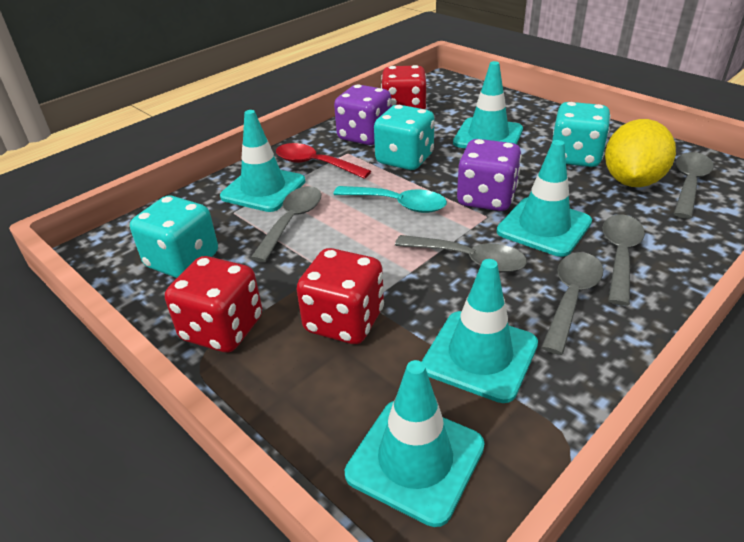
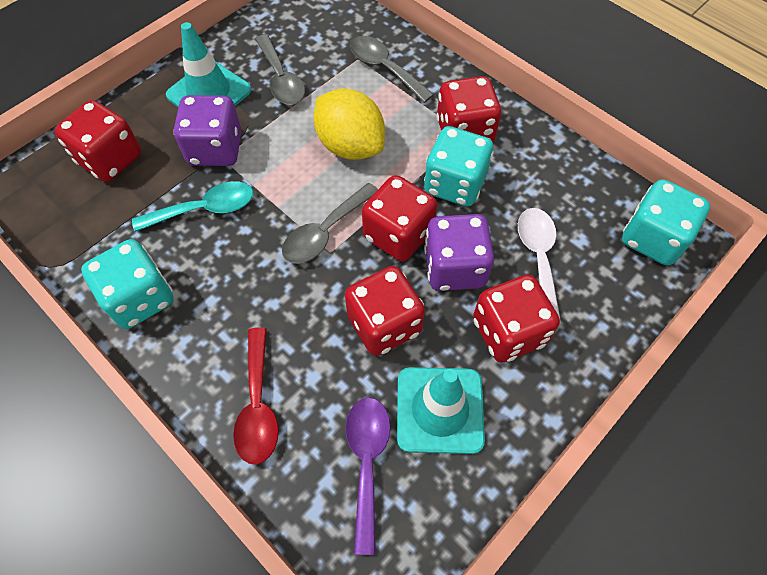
grey spoon: [251,186,322,262] [395,235,527,272] [541,252,603,355] [602,214,645,306] [674,152,714,219] = 5 -> [255,34,305,105] [282,183,378,264] [350,36,434,103] = 3
purple spoon: none = 0 -> [346,397,390,555] = 1
red dice: [165,256,262,353] [296,248,384,344] [381,65,427,110] = 3 -> [55,100,141,182] [345,266,425,356] [362,175,437,261] [436,76,501,142] [473,275,560,363] = 5
turquoise traffic cone: [220,110,305,212] [345,360,485,527] [422,259,538,403] [453,61,523,148] [497,140,592,257] = 5 -> [166,22,251,107] [397,367,485,454] = 2
white spoon: none = 0 -> [518,208,561,323] = 1

